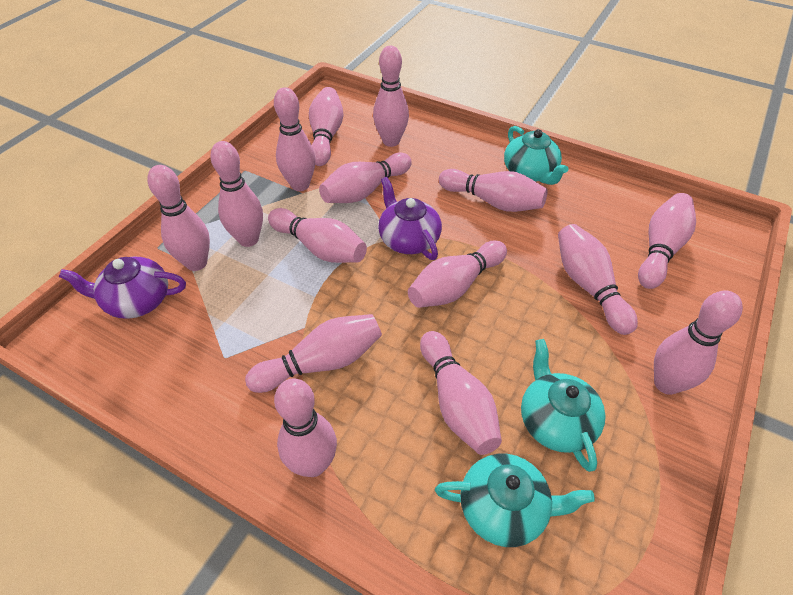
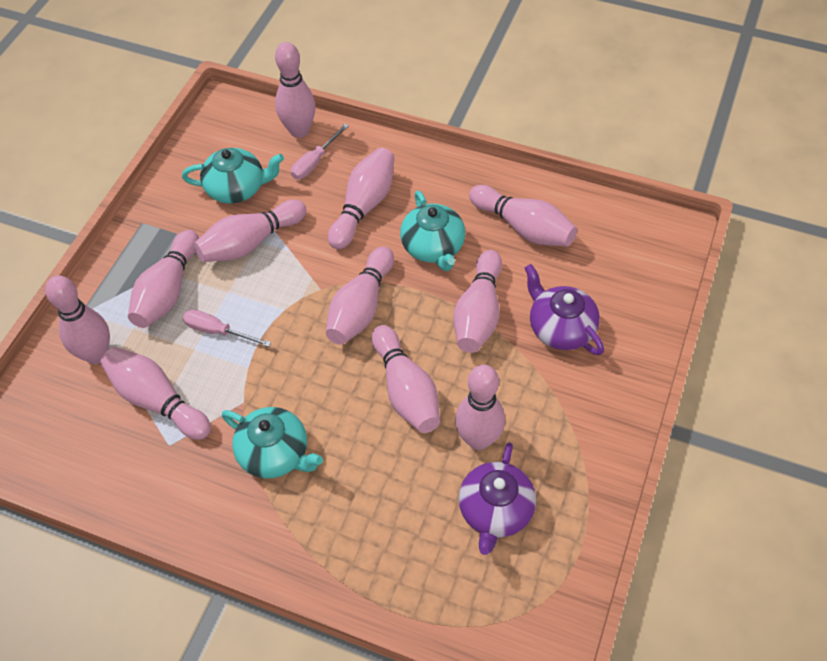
pink bowling pin: [147,165,210,271] [210,141,263,247] [245,314,382,393] [268,208,367,263] [274,87,316,191] [274,378,337,477] [309,87,343,166] [319,153,412,203] [373,46,409,147] [408,240,507,308] [420,331,502,455] [439,169,548,212] [558,224,638,335] [638,193,696,289] [654,290,743,395] = 15 -> [45,275,110,364] [101,347,211,440] [128,230,199,328] [194,200,307,262] [275,42,316,138] [326,246,394,345] [328,148,395,249] [371,325,440,433] [453,250,502,353] [455,365,505,450] [469,185,577,247] = 11
pink screwdriver: none = 0 -> [183,309,271,347] [291,124,349,179] = 2

